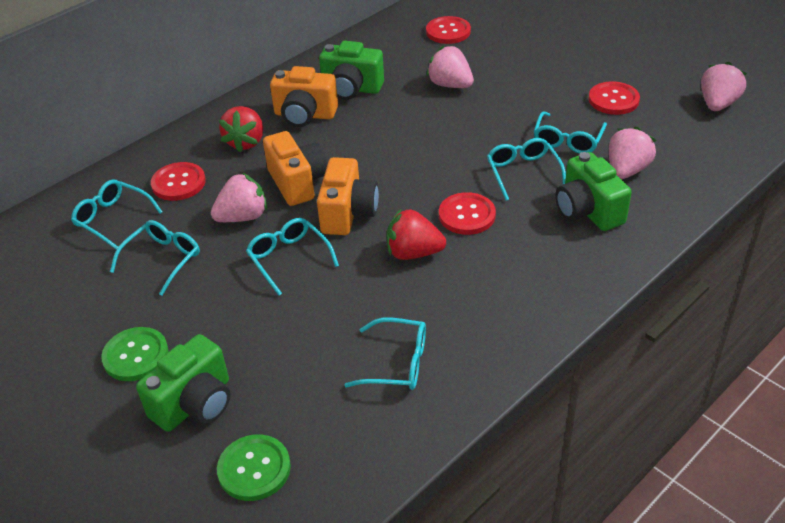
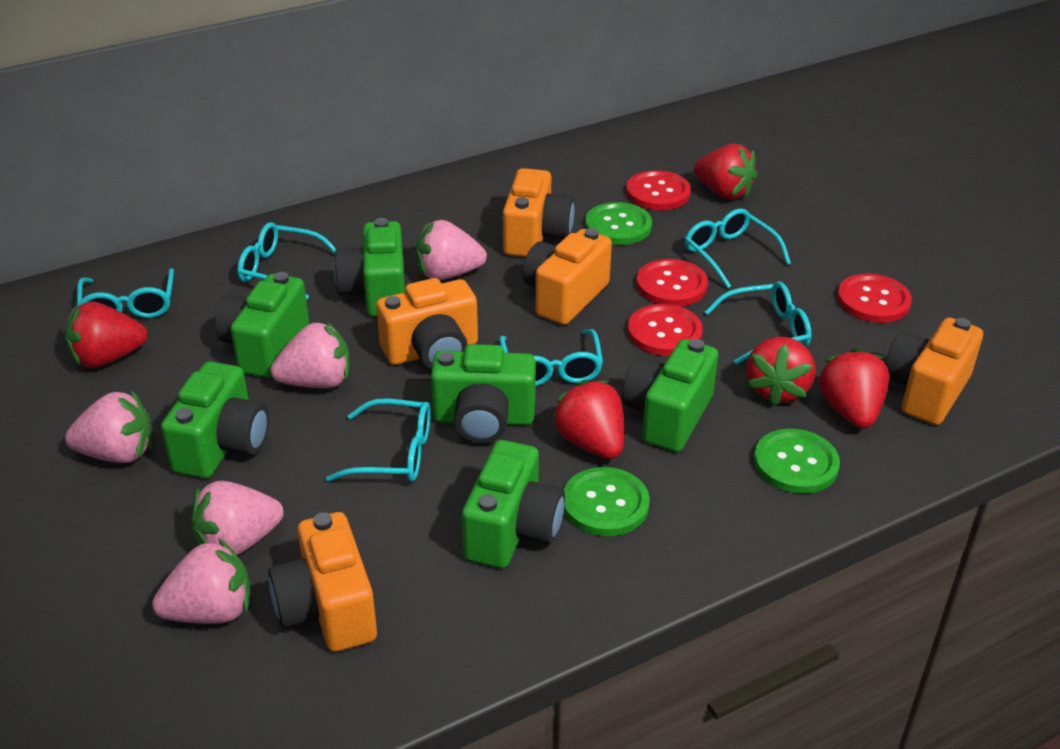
green button: [101,327,169,381] [217,434,291,501] = 2 -> [564,467,650,536] [585,202,652,245] [754,429,840,494] = 3
green camera: [136,334,231,432] [319,41,384,100] [555,152,632,231] = 3 -> [161,361,269,478] [215,272,309,378] [334,218,405,317] [431,344,536,443] [462,440,565,568] [622,339,718,452] = 6
orange camera: [263,131,327,206] [270,66,338,127] [317,157,379,235] = 3 -> [268,512,377,652] [376,278,478,369] [503,168,574,257] [522,228,612,325] [885,318,983,425] = 5
pink strawberry: [211,172,267,222] [426,46,474,88] [609,127,656,179] [701,62,747,111] = 4 -> [65,391,152,463] [152,538,250,624] [191,481,283,555] [271,321,349,388] [416,220,487,280] = 5
red strawberry: [219,106,263,152] [387,208,446,260] = 2 -> [65,302,148,368] [551,380,624,459] [694,144,757,200] [746,337,815,406] [818,348,889,429] = 5

